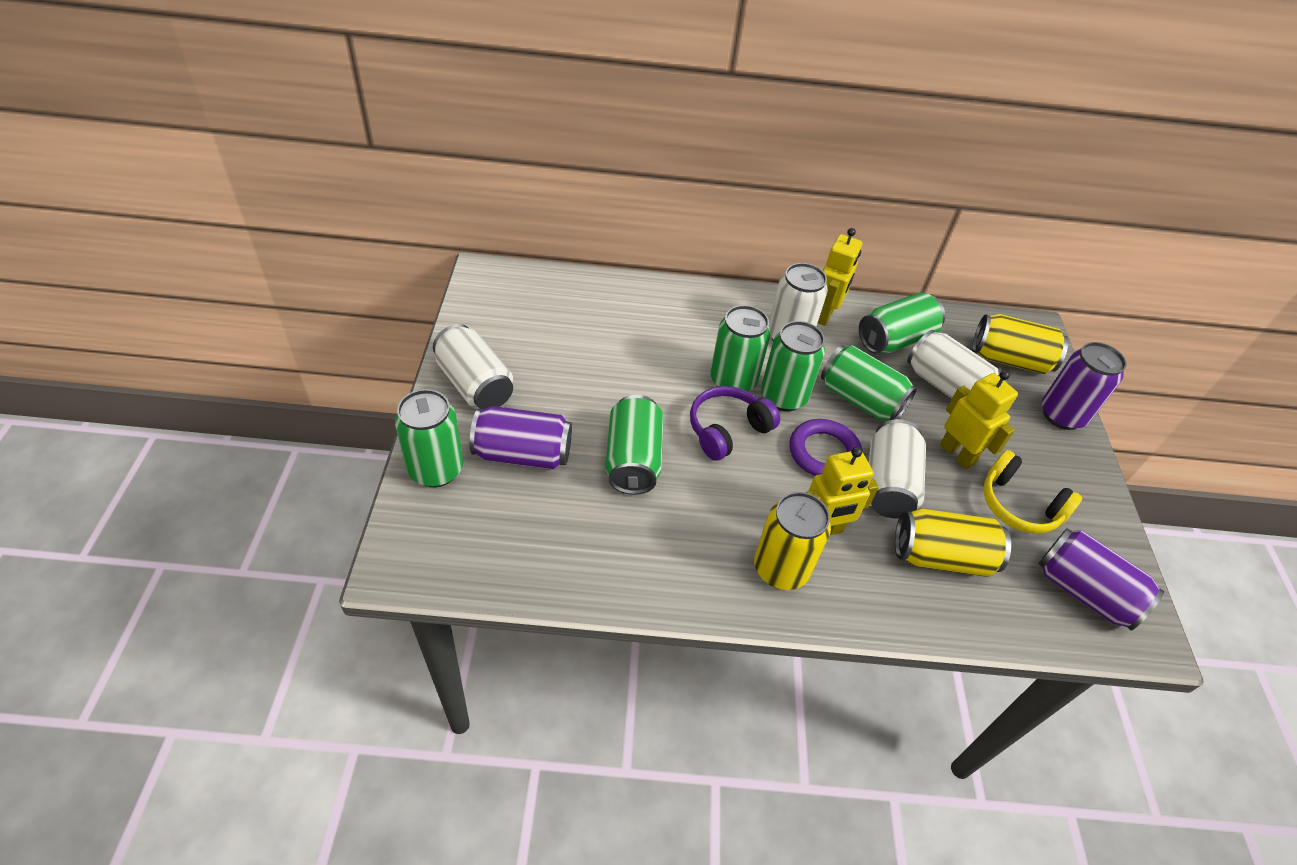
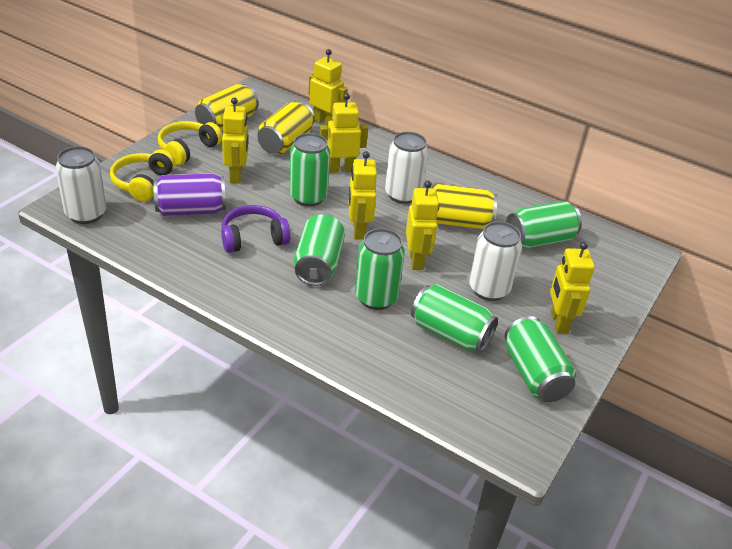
purple can: [469,406,572,470] [1038,528,1164,631] [1042,342,1127,430] = 3 -> [153,173,226,216] = 1
purple ring: [789,419,863,476] = 1 -> none = 0
white can: [433,324,513,410] [769,263,828,340] [869,419,926,519] [907,330,1000,398] = 4 -> [56,146,106,224] [385,132,428,204] [469,221,522,301] = 3
yellow headphones: [983,450,1082,534] = 1 -> [110,149,175,202] [158,121,223,165] = 2
yellow robot: [806,447,879,535] [818,228,862,326] [940,370,1018,469] = 3 -> [222,98,249,184] [308,49,348,126] [320,93,368,173] [349,151,377,240] [406,181,439,270] [550,242,595,334] = 6

